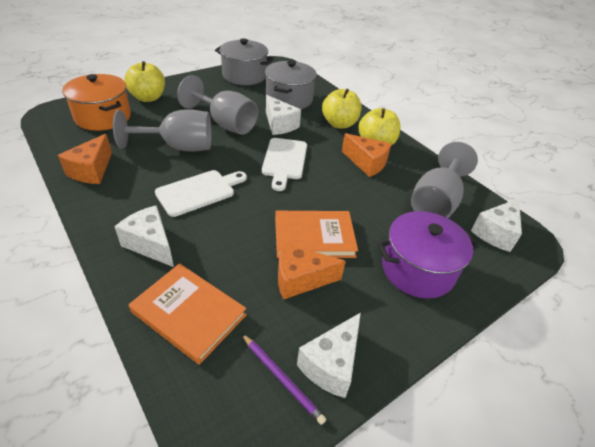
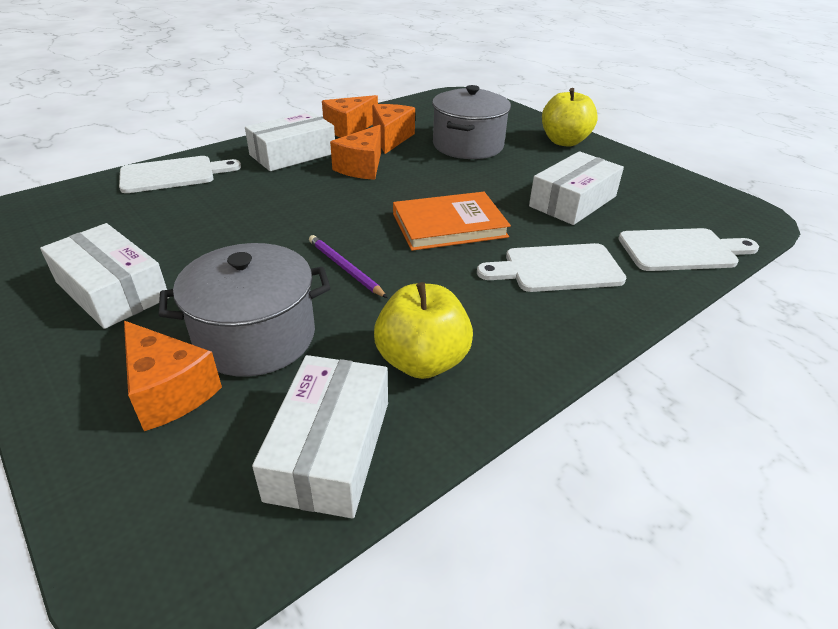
grey goblet: [113,109,212,152] [177,75,258,135] [411,142,478,218] = 3 -> none = 0
orange book: [129,263,246,365] [275,211,358,258] = 2 -> [393,192,511,251] = 1
orange cheese: [58,134,112,184] [278,243,346,300] [342,133,391,177] = 3 -> [124,321,222,431] [322,95,378,138] [330,125,381,180] [372,104,415,154] = 4
orange pot: [62,74,131,131] = 1 -> none = 0
purple pot: [377,211,479,299] = 1 -> none = 0
white box: none = 0 -> [40,223,169,329] [245,112,335,171] [252,355,388,518] [529,151,624,225] = 4
white cheese: [114,205,174,267] [266,95,301,135] [297,313,361,398] [471,198,522,252] = 4 -> none = 0
white cutting board: [155,170,247,217] [262,138,307,191] = 2 -> [119,156,241,193] [477,243,627,292] [618,228,759,271] = 3
yellow apple: [124,61,165,102] [322,89,361,128] [359,108,401,146] = 3 -> [374,282,473,379] [542,88,598,147] = 2

